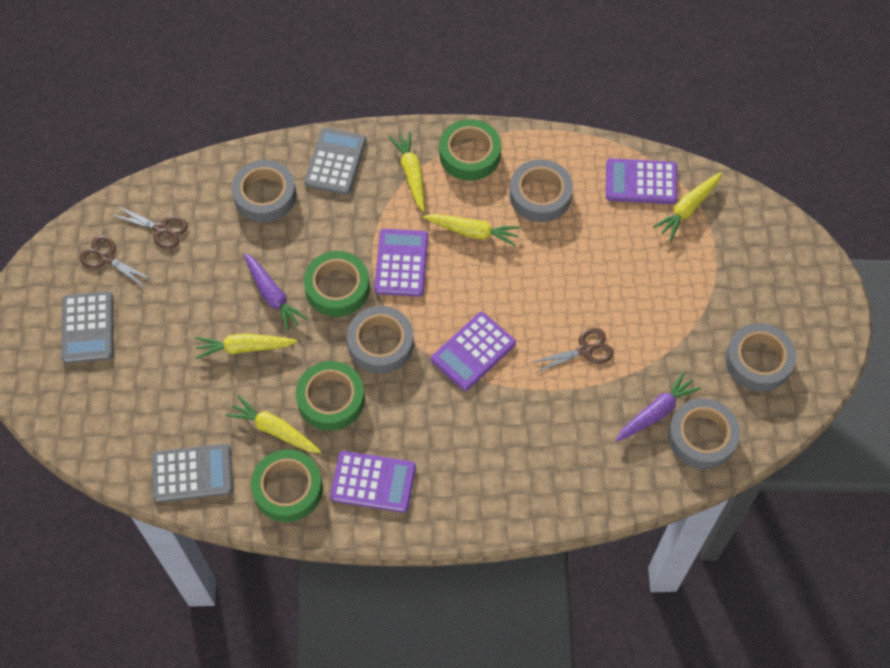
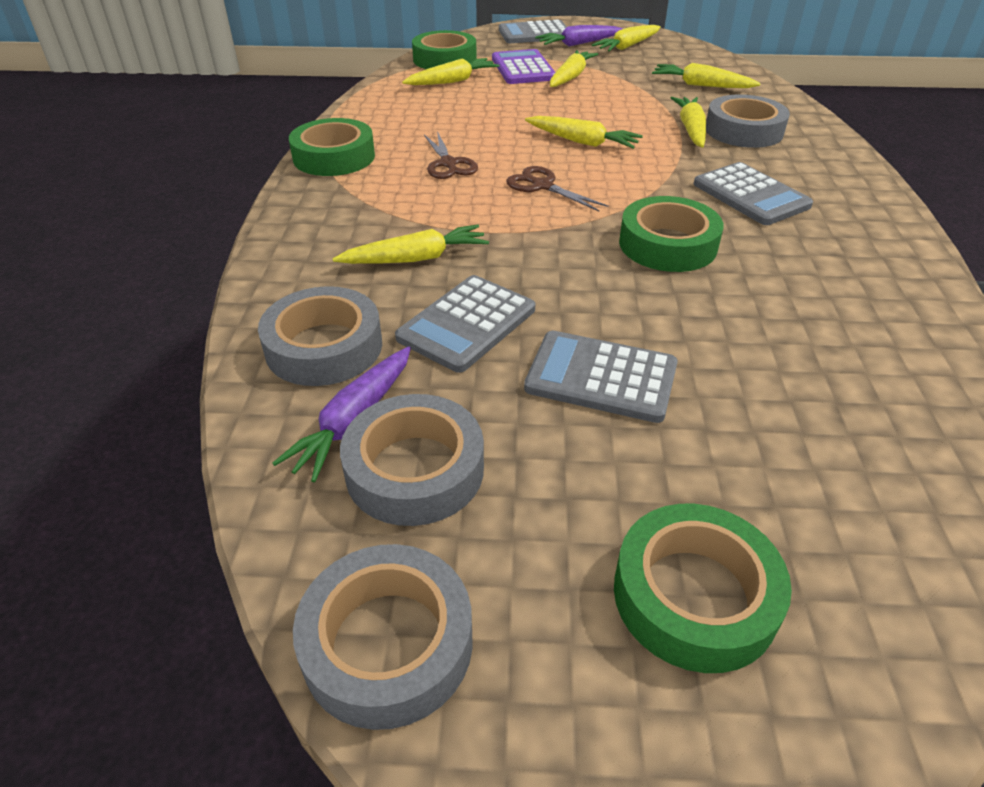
brown scissors: [79,235,154,288] [112,205,188,249] [530,328,614,373] = 3 -> [424,131,478,179] [506,166,609,211] = 2
grey calculator: [61,291,113,364] [152,443,233,502] [304,128,366,195] = 3 -> [395,275,535,373] [499,19,567,43] [524,331,678,423] [694,162,813,225] = 4
grey tape: [232,160,296,222] [347,306,414,374] [509,159,573,222] [668,398,740,469] [725,323,796,391] = 5 -> [258,286,382,386] [293,544,473,730] [340,394,484,526] [706,94,790,148] = 4
purple calculator: [330,451,416,513] [374,229,428,297] [431,312,516,391] [606,158,677,204] = 4 -> [492,49,555,84] = 1
yellow carrot: [195,334,298,359] [225,395,321,453] [389,131,425,212] [423,214,520,246] [653,172,722,240] = 5 -> [333,224,489,264] [402,58,499,85] [525,116,643,149] [550,50,598,87] [592,25,661,51] [652,63,761,88] [671,97,706,148] = 7

